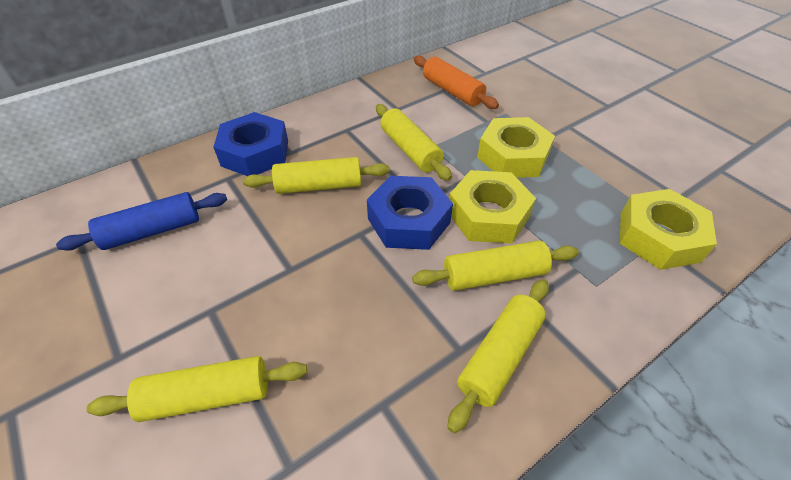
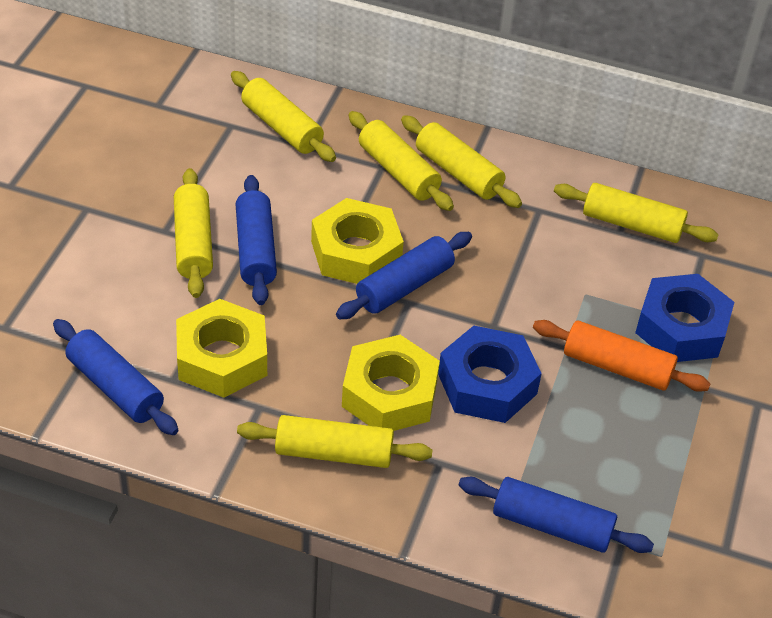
blue rolling pin: [56,192,227,251] = 1 -> [53,319,179,435] [236,175,277,305] [336,232,472,319] [459,477,654,553] = 4
yellow rolling pin: [86,356,307,422] [243,157,390,194] [376,104,452,181] [412,240,579,291] [447,279,549,433] = 5 -> [174,168,213,298] [231,71,336,162] [237,415,432,468] [348,111,454,211] [401,115,522,208] [554,183,718,243] = 6

